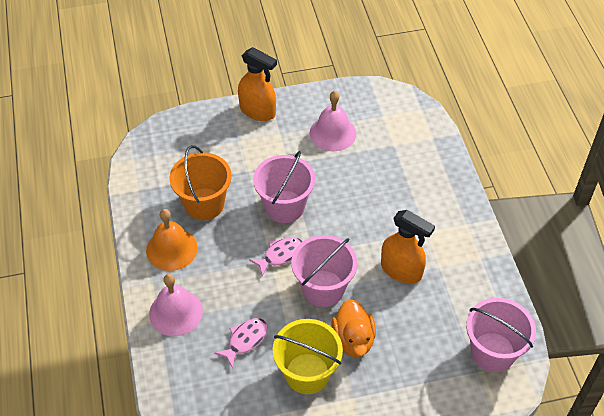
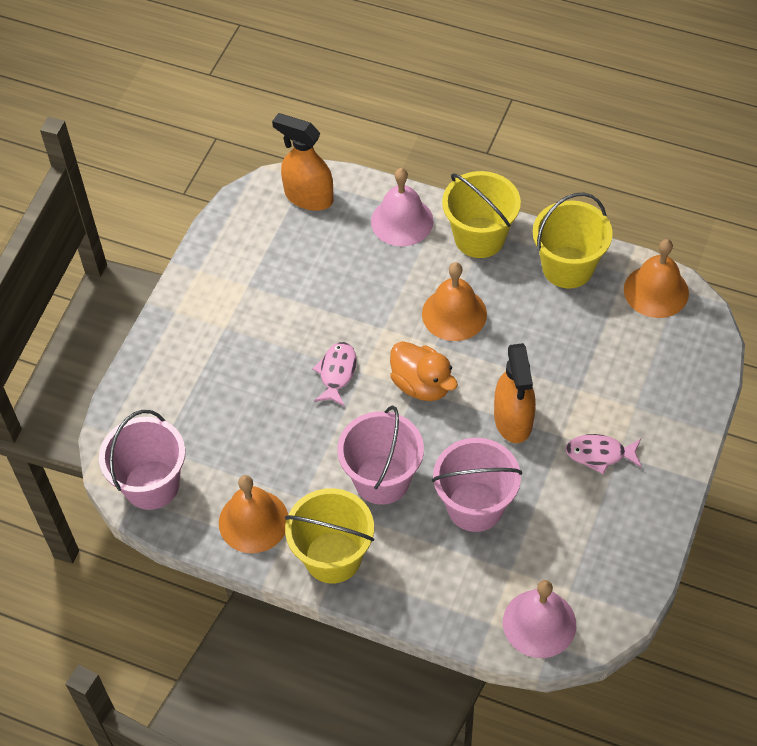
orange bell: [146,209,197,271] = 1 -> [219,475,288,553] [422,262,487,341] [624,239,689,318] = 3
orange bucket: [170,145,232,220] = 1 -> none = 0
yellow bucket: [273,319,343,394] = 1 -> [285,488,374,584] [442,171,521,258] [533,193,613,289] = 3

